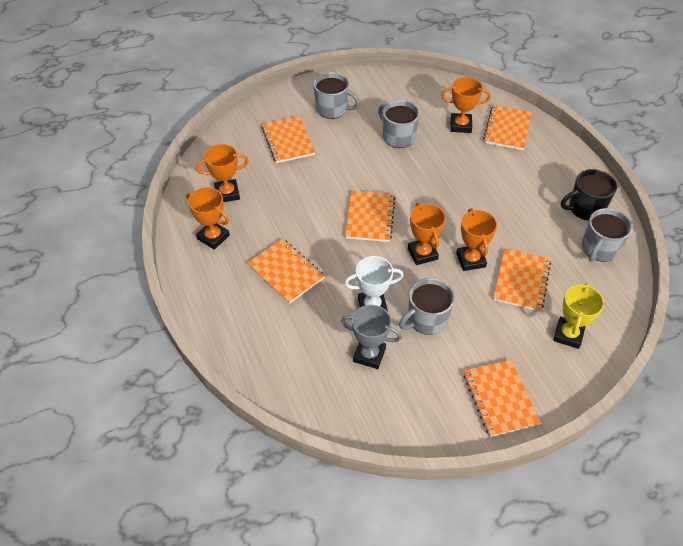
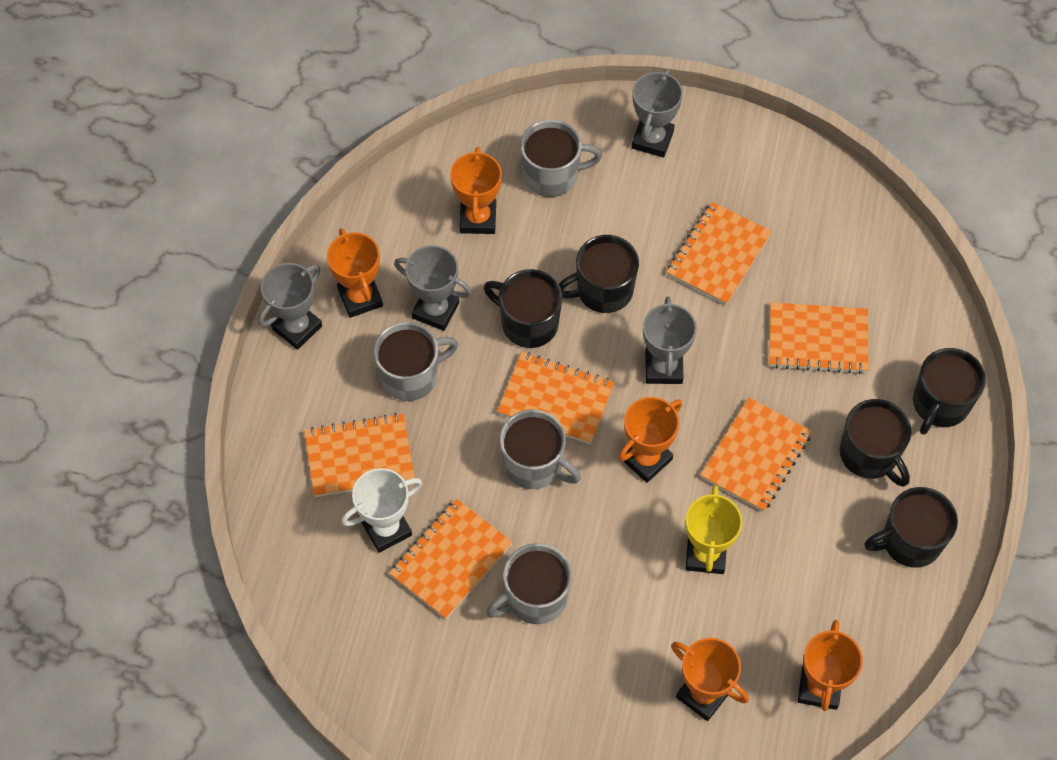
black mug: [561,169,617,221] = 1 -> [484,269,562,348] [559,235,639,313] [840,399,912,487] [864,487,958,568] [913,348,986,435] = 5
grey trophy: [341,305,402,369] = 1 -> [258,263,322,350] [394,245,472,331] [632,69,683,158] [643,296,697,384] = 4

